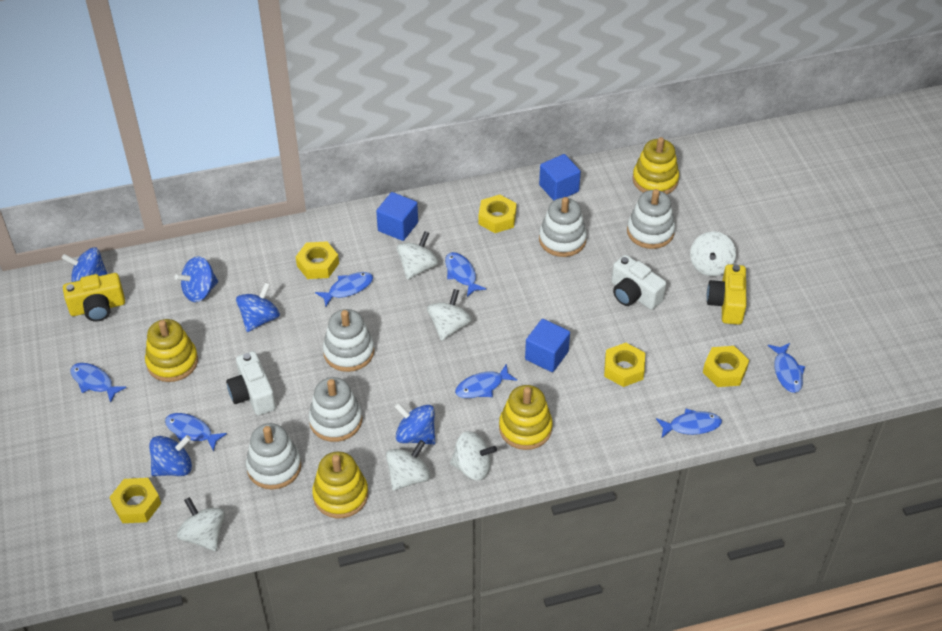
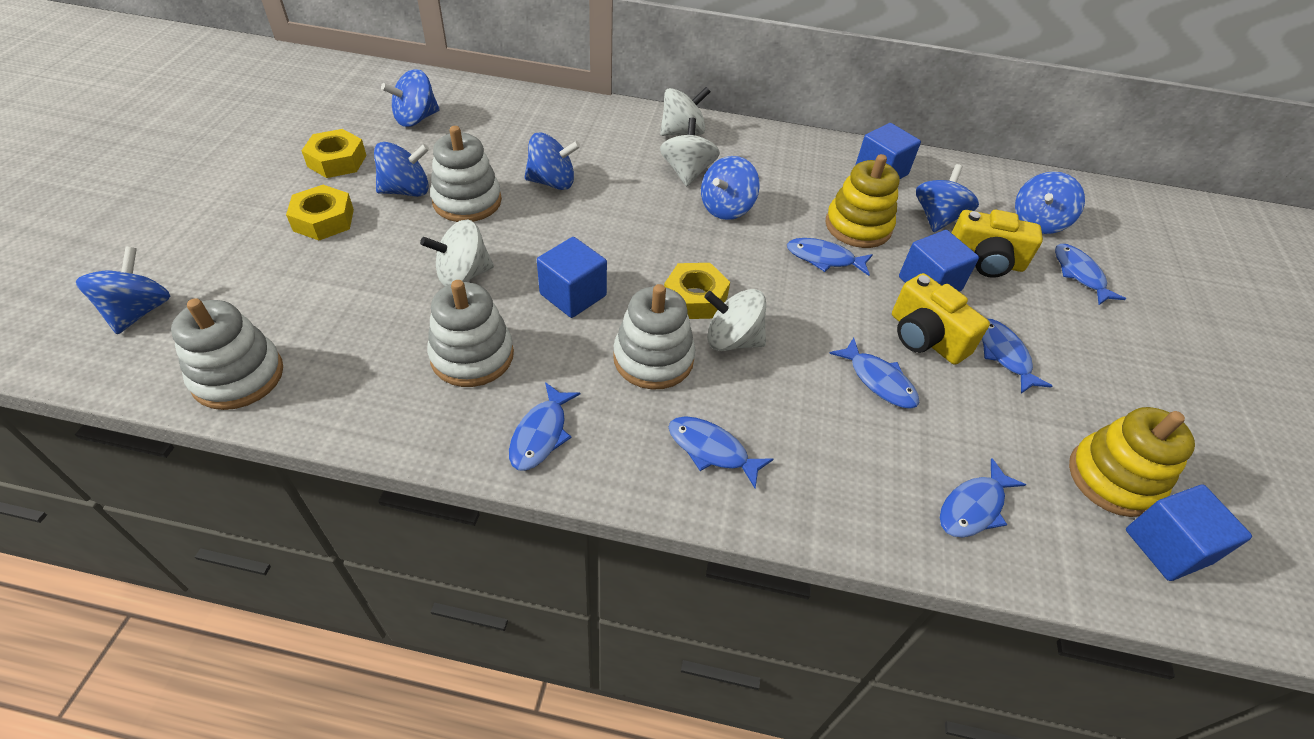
blue cube: [376,192,418,241] [525,319,570,372] [539,154,581,201] = 3 -> [537,237,607,318] [856,123,921,180] [899,230,979,292] [1126,485,1252,581] = 4
blue spinning top: [62,247,108,282] [149,435,192,476] [175,256,218,302] [236,282,280,332] [394,403,435,445] = 5 -> [76,246,170,334] [374,142,429,197] [381,69,440,127] [524,133,581,190] [701,156,760,220] [916,164,979,232] [1015,171,1085,234] = 7
white camera: [226,351,276,416] [611,255,666,310] = 2 -> none = 0
white spinning top: [177,497,225,551] [386,440,431,491] [397,231,439,280] [427,289,472,341] [450,431,497,481] [690,231,736,276] = 6 -> [420,219,494,286] [660,87,710,136] [660,118,720,186] [704,289,766,351] = 4
white stacking toy: [246,423,301,489] [308,377,362,442] [323,309,374,372] [539,197,587,257] [627,189,675,249] = 5 -> [171,298,283,410] [427,280,514,387] [430,126,502,222] [613,284,695,390] = 4
yellow nut: [109,478,161,523] [296,241,339,279] [478,195,517,233] [604,343,645,387] [703,346,749,387] = 5 -> [286,185,354,241] [301,129,367,178] [664,263,730,319] = 3
yellow stacking toy: [145,319,198,382] [312,452,368,518] [499,385,553,450] [632,137,679,194] = 4 -> [826,154,899,248] [1069,407,1195,517] = 2

